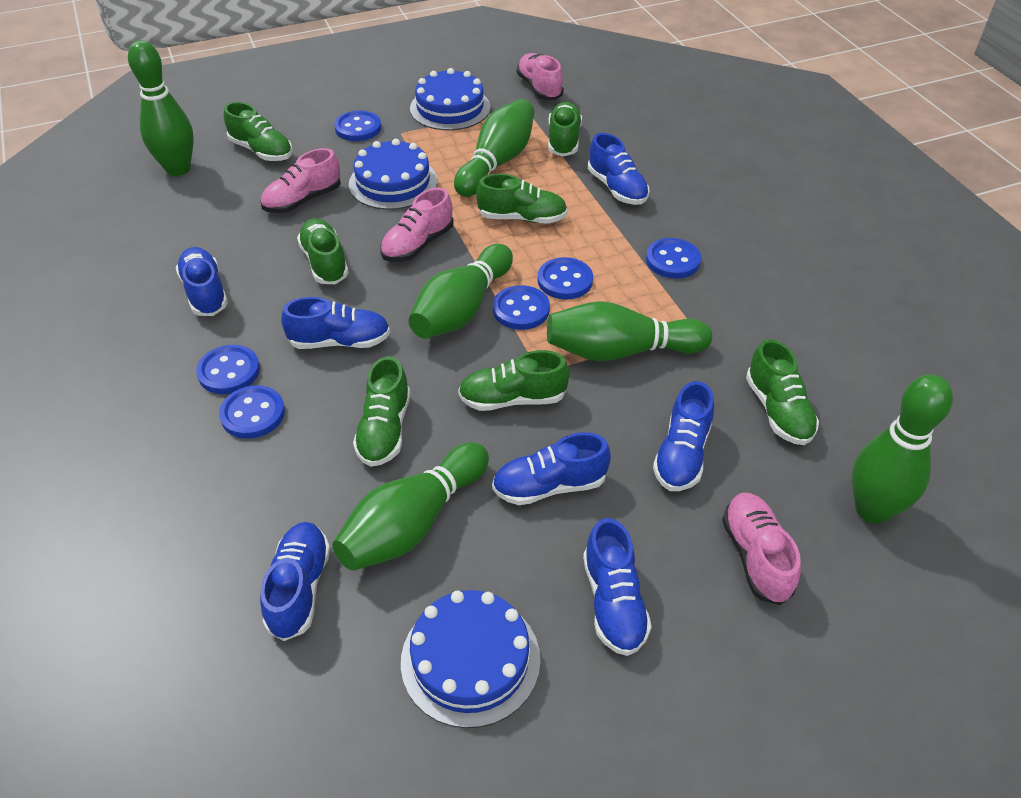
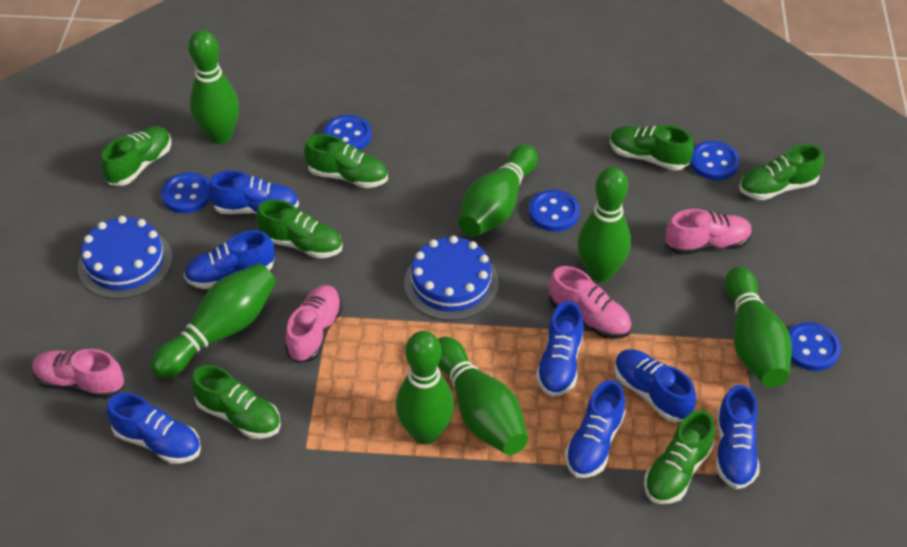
blue button: [196,345,260,394] [219,385,285,439] [334,110,381,141] [493,285,550,330] [538,257,593,299] [646,238,701,279] = 6 -> [161,172,210,213] [323,115,372,150] [529,190,580,232] [690,141,740,180] [788,322,841,371] = 5
blue cake: [349,139,437,210] [401,590,540,728] [410,68,490,130] = 3 -> [78,216,172,299] [404,236,499,321] = 2
green bowling pin: [128,40,194,176] [332,442,489,571] [409,244,513,339] [454,99,535,197] [547,301,712,361] [852,374,953,524] = 6 -> [151,263,276,378] [188,30,239,144] [396,331,454,445] [438,337,528,455] [458,145,538,237] [578,167,631,282] [725,267,792,387] = 7

